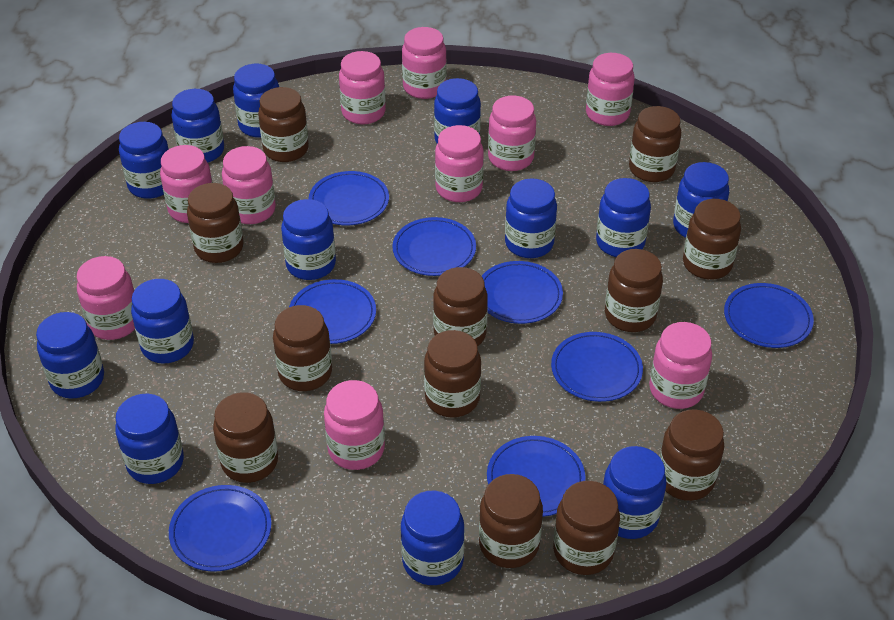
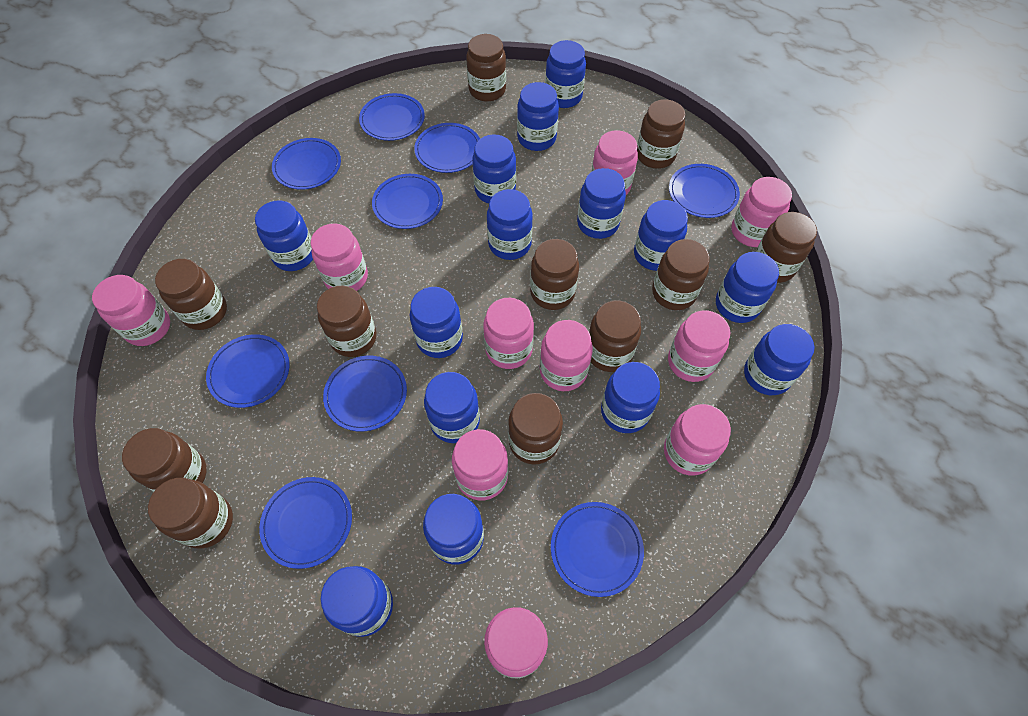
blue jar: [36,312,104,398] [115,394,184,484] [119,122,169,199] [131,279,194,363] [172,89,224,162] [233,64,279,138] [281,199,336,280] [401,491,464,585] [434,78,481,143] [505,178,557,258] [596,178,651,257] [603,446,667,539] [673,162,729,238] = 13 -> [255,200,313,271] [321,566,393,637] [410,287,463,358] [423,494,484,565] [424,372,480,443] [472,134,516,203] [487,189,533,260] [517,82,559,151] [545,40,586,108] [577,168,626,239] [601,362,660,433] [634,200,688,271] [716,252,779,323] [744,324,815,395] = 14
blue plate: [169,485,271,571] [289,279,376,344] [309,171,389,225] [392,217,476,276] [482,261,563,324] [487,436,586,517] [551,332,643,402] [724,283,814,348] = 8 -> [206,334,289,408] [259,477,352,569] [272,138,341,190] [323,356,407,432] [359,93,425,141] [372,174,443,229] [414,123,480,173] [551,502,644,597] [669,164,740,218] = 9
brown jar: [187,183,243,263] [213,393,278,483] [258,87,309,162] [273,305,332,391] [424,330,481,418] [433,267,488,346] [479,474,543,568] [553,481,620,575] [605,249,663,332] [629,106,681,182] [660,409,724,501] [683,199,741,279] = 12 -> [122,428,207,492] [148,478,233,549] [155,259,227,330] [317,286,376,357] [466,34,506,101] [508,393,563,465] [530,239,579,310] [589,301,641,372] [637,99,685,169] [652,239,710,310] [756,212,817,283] = 11

